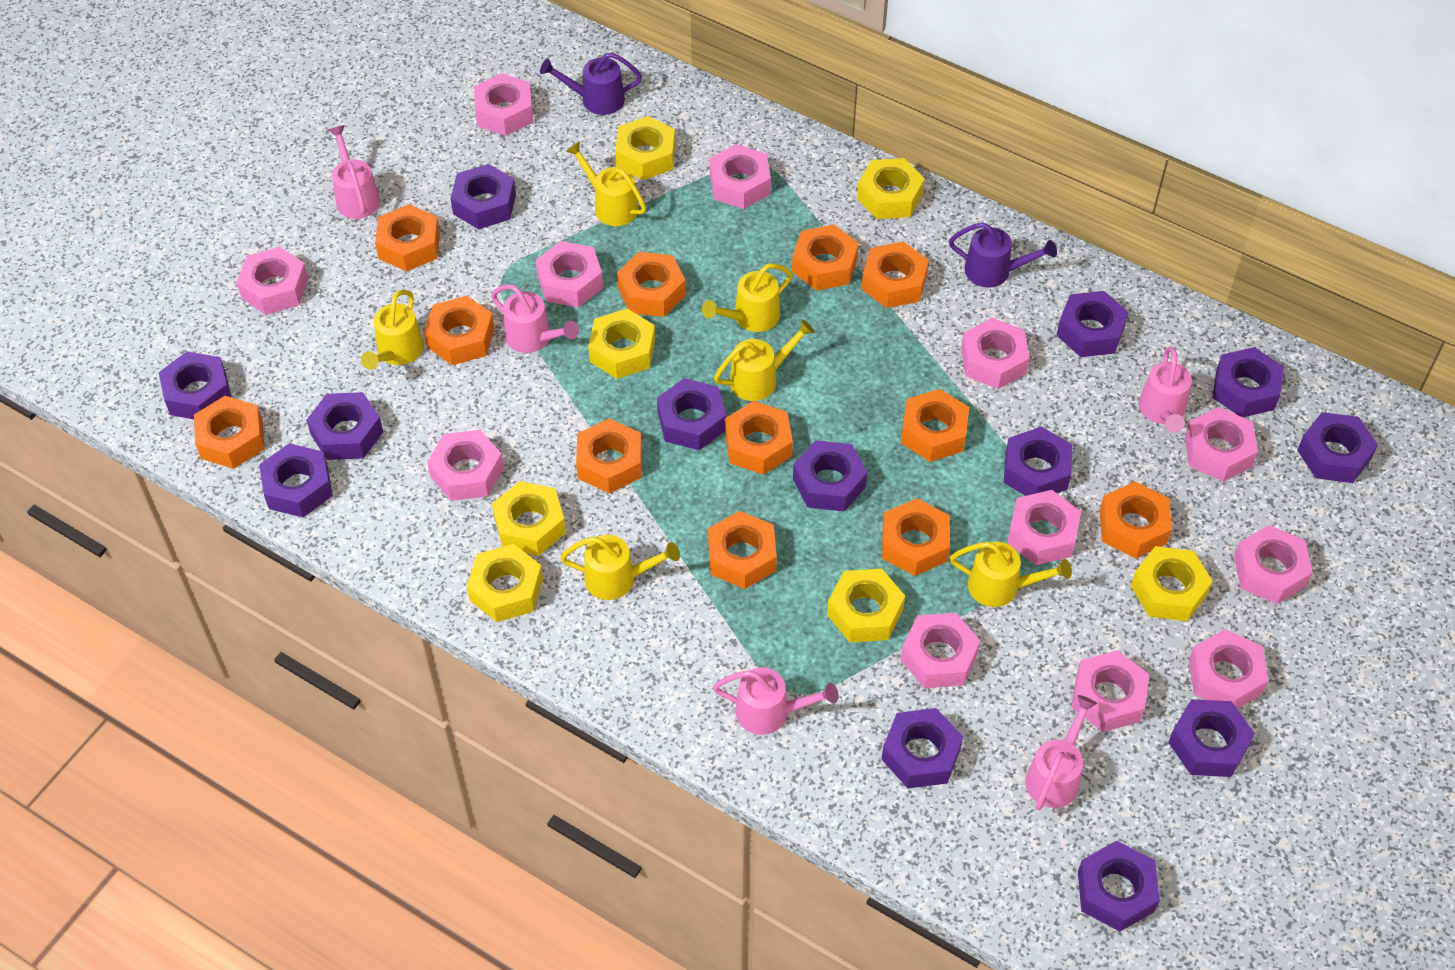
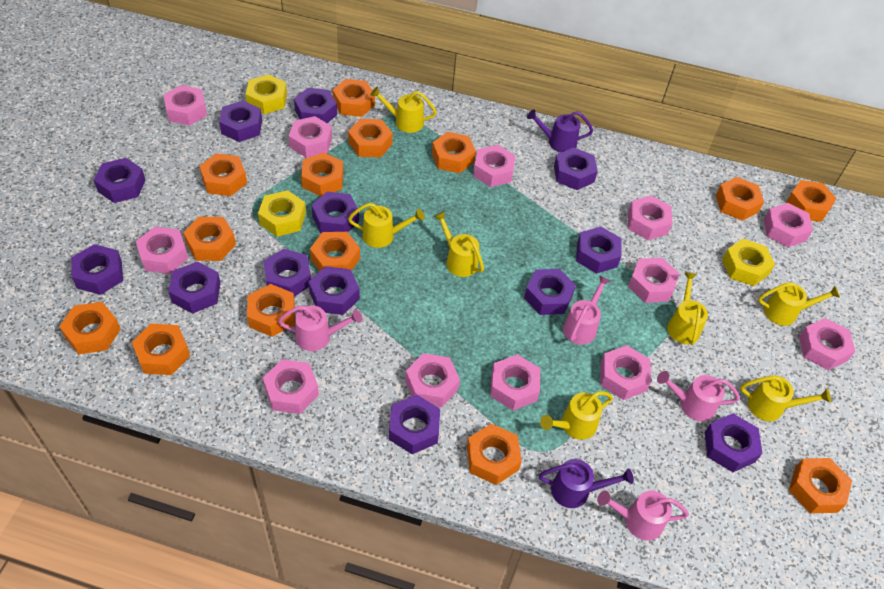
orange nut: [194,396,264,469] [375,204,440,272] [424,296,495,365] [576,418,642,493] [617,252,686,317] [708,511,777,589] [725,401,793,475] [792,225,859,291] [862,241,929,308] [882,498,950,576] [901,389,969,462] [1100,482,1172,559] = 12 -> [59,302,121,354] [132,323,190,375] [183,217,236,261] [199,153,247,196] [247,284,295,337] [301,152,343,197] [310,232,360,271] [332,79,375,117] [348,119,393,157] [432,132,476,173] [467,424,522,485] [716,177,764,221] [786,180,837,222] [789,458,852,513] = 14
pink watering can: [328,125,380,219] [491,284,579,353] [713,667,838,735] [1025,695,1097,811] [1139,347,1192,433] = 5 -> [278,305,362,351] [563,275,611,345] [597,491,689,540] [657,371,740,421] = 4
yellow nut: [467,544,543,622] [492,481,566,556] [588,309,655,379] [615,116,675,180] [827,569,905,643] [857,158,925,219] [1131,546,1213,621] = 7 -> [246,74,287,114] [258,190,306,237] [722,239,775,286] = 3
yellow watering can: [361,290,424,370] [560,535,680,600] [566,141,646,226] [702,263,792,332] [714,319,815,401] [950,542,1072,607] = 6 -> [348,203,425,248] [370,87,437,133] [434,211,484,277] [540,391,613,440] [667,272,708,345] [740,375,831,421] [758,282,840,326] = 7

